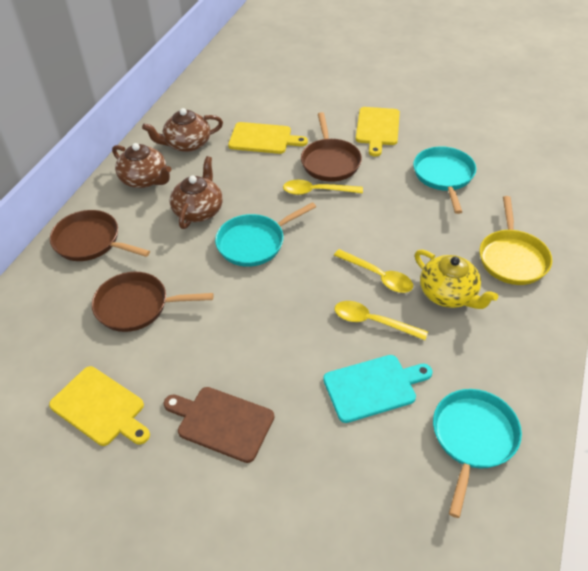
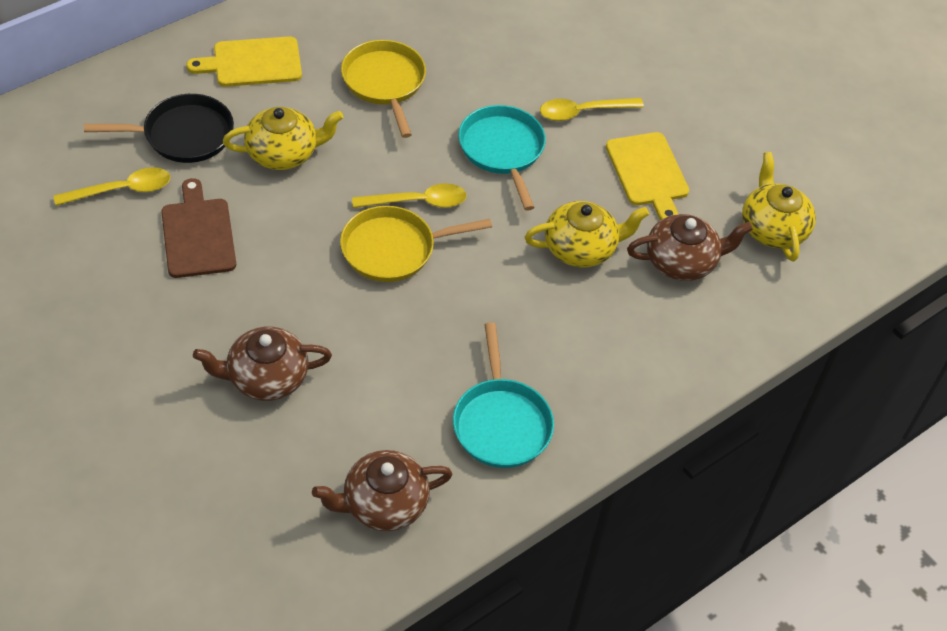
black pan: none = 0 -> [84,94,234,163] = 1
brown pan: [50,210,150,261] [92,272,213,332] [301,112,362,182] = 3 -> none = 0
turquoise cutting board: [323,355,433,423] = 1 -> none = 0
turquoise pan: [215,202,316,267] [413,146,476,214] [433,389,522,518] = 3 -> [453,322,554,468] [458,105,546,211] = 2
yellow cutting board: [49,366,150,446] [228,122,308,154] [356,107,400,157] = 3 -> [186,36,302,87] [606,132,689,220] = 2
yellow pan: [480,196,552,285] = 1 -> [340,206,492,282] [341,40,426,138] = 2
yellow teapot: [415,250,498,309] = 1 -> [223,107,344,170] [525,201,649,267] [742,152,816,261] = 3

